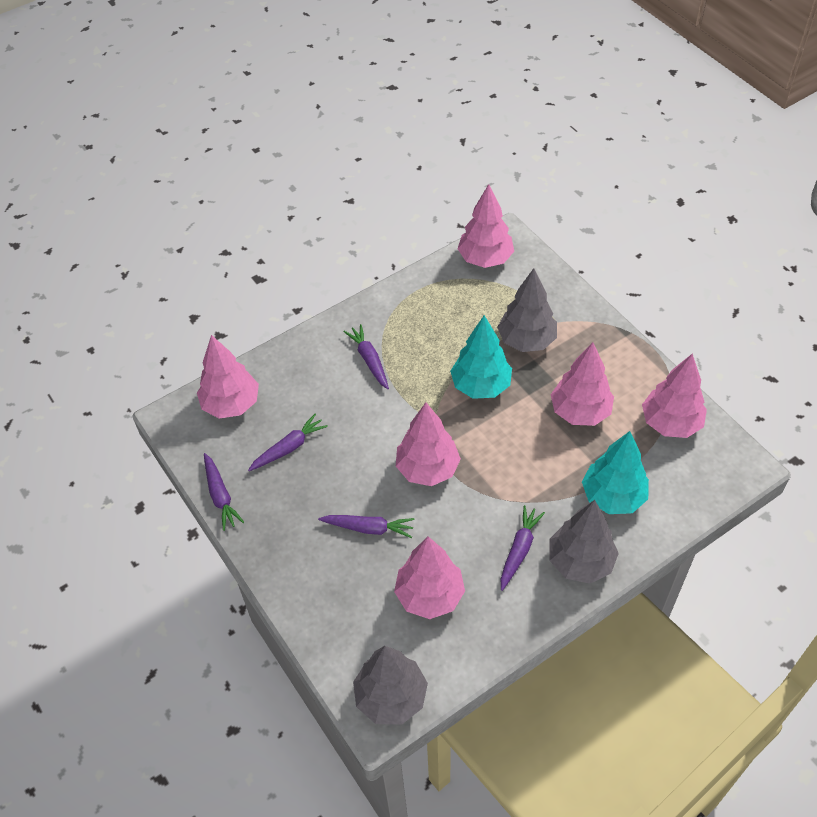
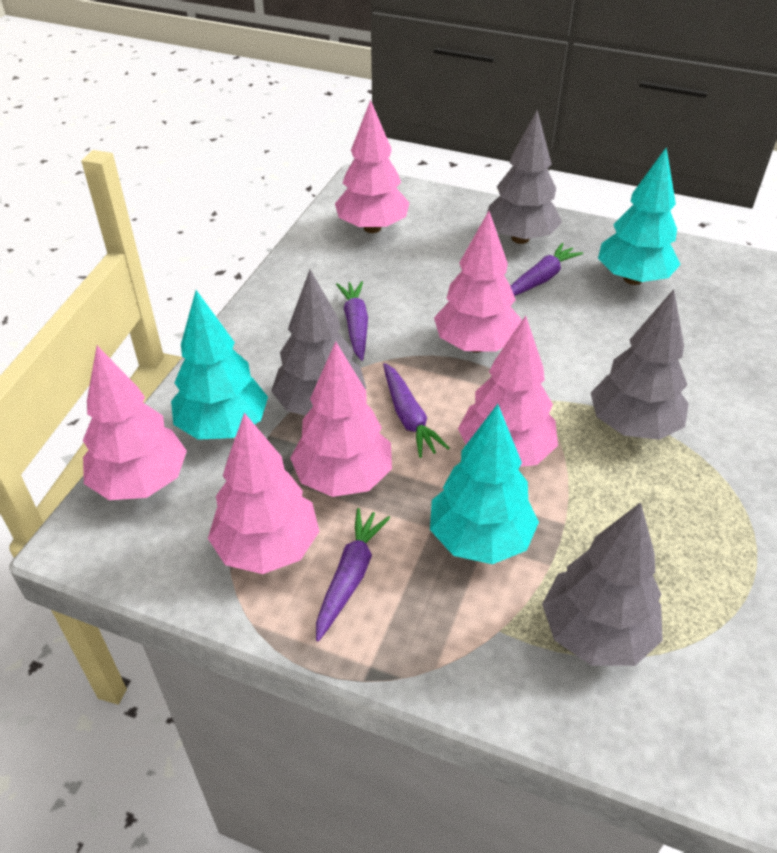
grey tree: [353,646,428,725] [497,268,557,352] [549,500,619,584] = 3 -> [271,270,367,415] [486,110,562,244] [542,502,663,666] [591,289,689,440] = 4
purple carrot: [204,453,244,531] [248,414,328,471] [318,515,414,538] [343,324,389,389] [501,505,545,591] = 5 -> [316,508,390,641] [336,281,368,361] [383,363,449,458] [510,243,583,296] = 4
turquoise tree: [450,315,512,399] [582,431,649,514] = 2 -> [171,290,268,440] [430,404,539,564] [598,147,681,285] = 3

